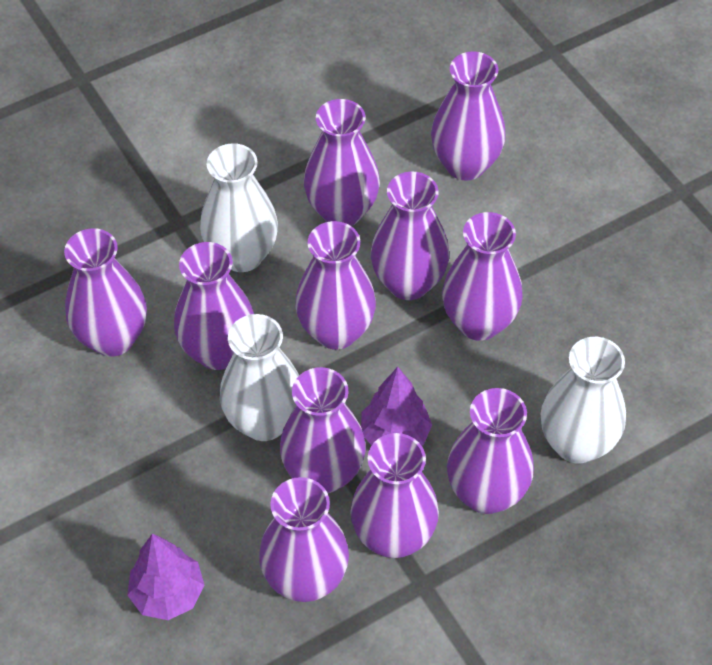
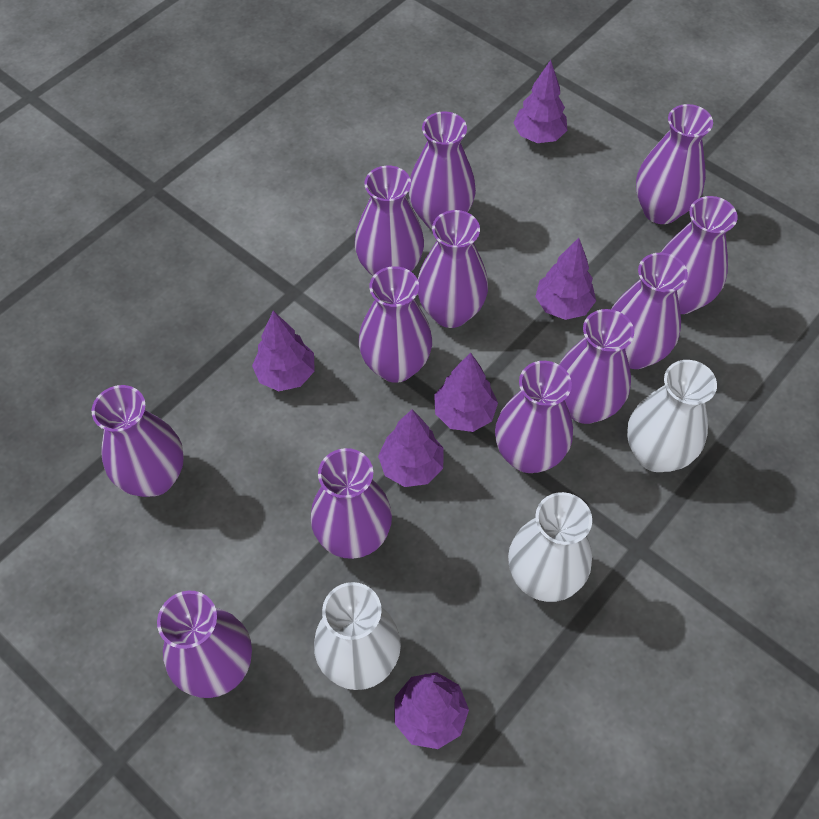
purple tree: [127,534,205,620] [361,367,432,446] = 2 -> [252,311,315,391] [378,410,444,487] [395,672,469,749] [434,352,498,432] [514,60,568,143] [535,238,596,320] = 6
purple vase: [64,228,147,357] [174,242,254,370] [259,477,349,602] [280,367,366,493] [295,221,376,350] [304,99,380,226] [350,433,439,558] [371,172,449,300] [431,51,506,181] [442,212,523,341] [447,388,534,514] = 11 -> [92,385,184,497] [157,591,252,698] [311,448,392,559] [355,166,424,276] [359,266,432,383] [409,111,476,229] [418,210,488,328] [495,361,573,473] [559,309,634,424] [611,253,688,369] [636,104,713,224] [661,196,738,314] = 12

